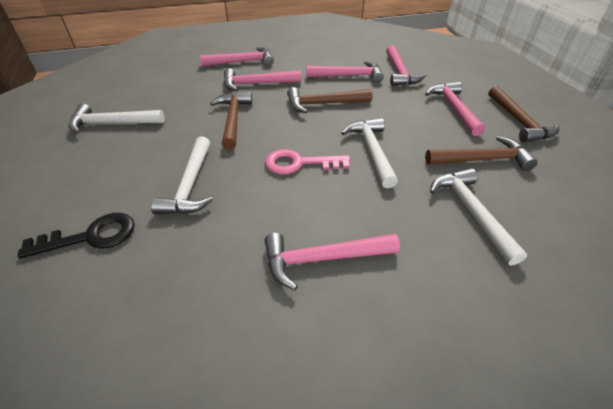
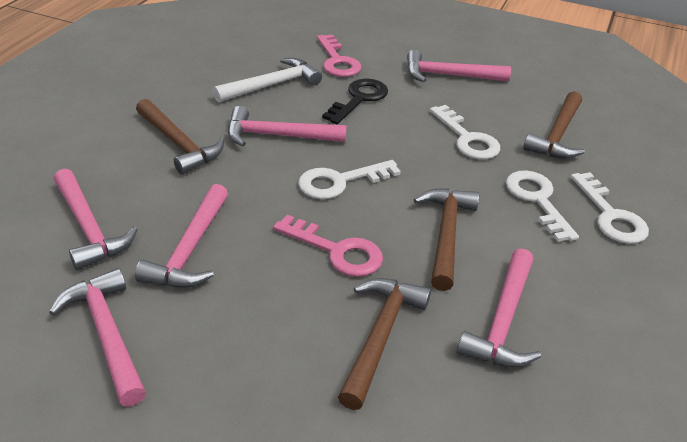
pink key: [265,149,350,174] = 1 -> [273,215,383,277] [317,34,361,77] = 2
white hammer: [69,104,164,133] [151,137,213,215] [341,118,398,188] [430,168,527,266] = 4 -> [213,58,322,102] = 1
white key: none = 0 -> [298,160,401,199] [430,105,500,159] [506,170,579,242] [571,172,649,244] = 4

